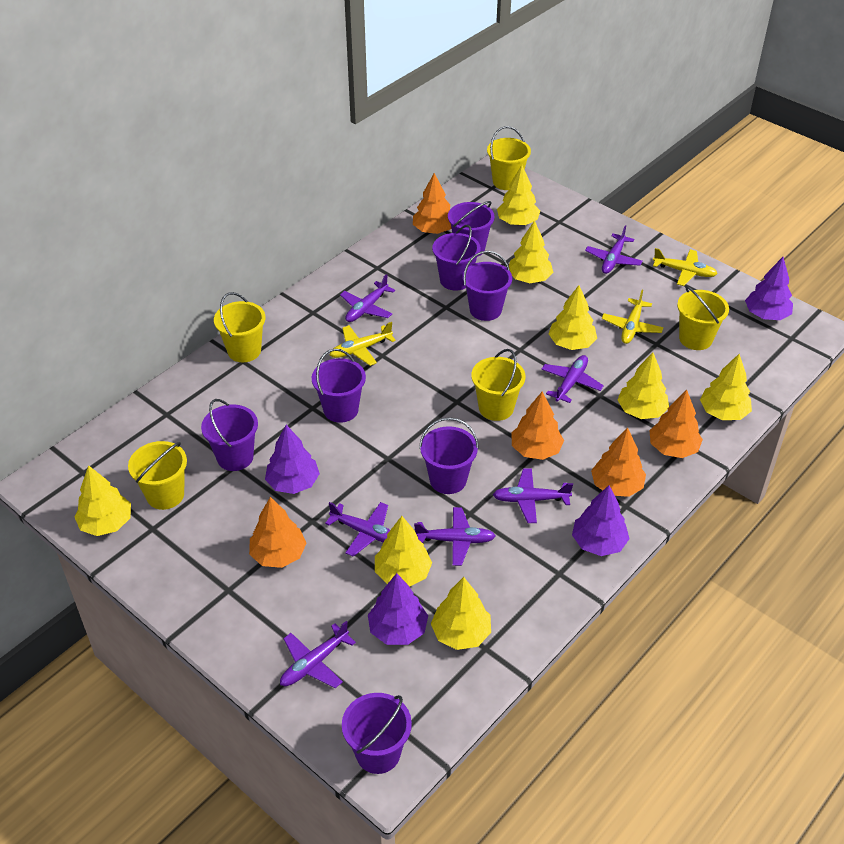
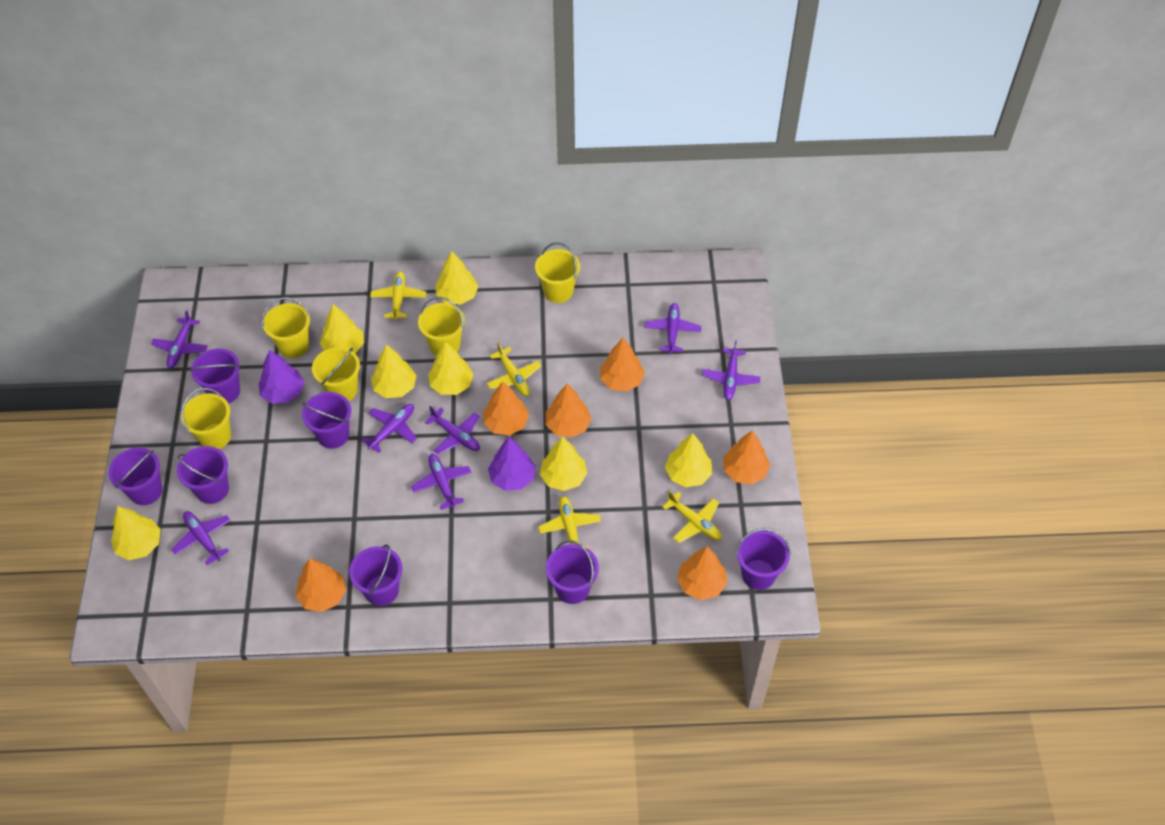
orange tree: [249,497,306,568] [413,173,451,234] [511,392,564,460] [591,428,646,497] [649,390,703,458] = 5 -> [295,558,346,612] [483,381,529,435] [546,384,591,438] [600,338,645,392] [677,546,727,600] [723,430,770,485] = 6
purple tree: [265,425,320,494] [368,573,428,645] [572,485,630,556] [745,257,793,320] = 4 -> [259,350,304,404] [488,437,536,491] = 2
yellow plane: [330,322,396,366] [602,290,664,344] [653,248,718,286] = 3 -> [370,271,426,320] [487,342,541,396] [538,496,601,549] [662,491,722,543] = 4
yellow tree: [74,465,131,536] [375,516,432,587] [431,577,491,650] [497,165,540,225] [509,220,553,283] [548,285,597,350] [617,352,669,419] [700,354,752,420] = 8 -> [111,506,161,560] [319,304,364,354] [371,344,416,398] [428,341,473,395] [436,251,479,305] [540,437,587,491] [665,433,712,487] = 7

